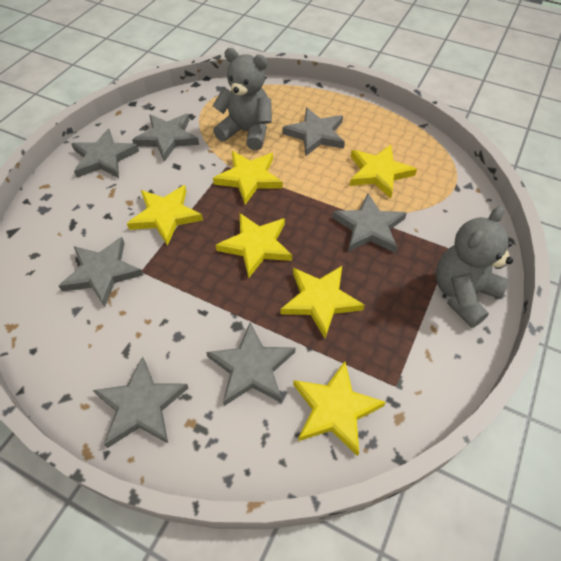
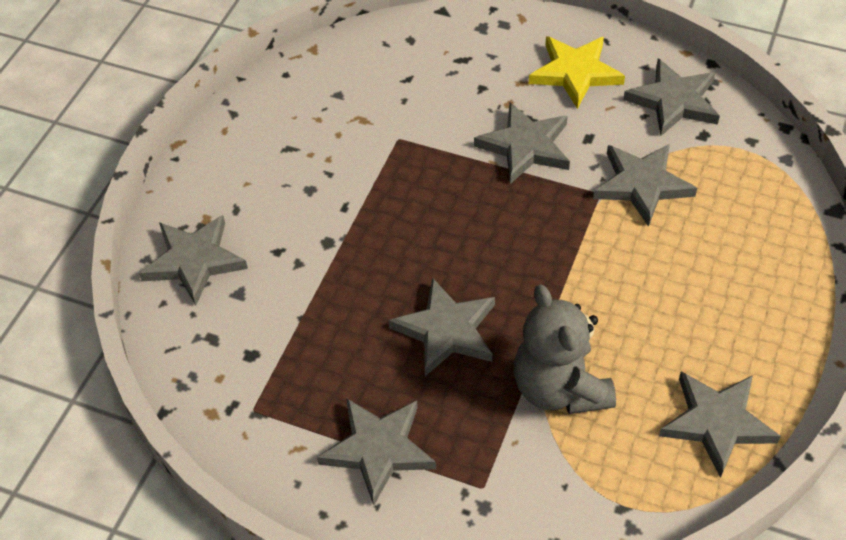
grey teddy bear: [213,48,272,151] [436,206,513,328] = 2 -> [514,285,616,414] = 1
yellow star: [127,185,203,246] [213,151,283,205] [216,213,292,278] [281,266,364,338] [293,361,386,456] [350,145,417,198] = 6 -> [529,36,625,109] = 1

